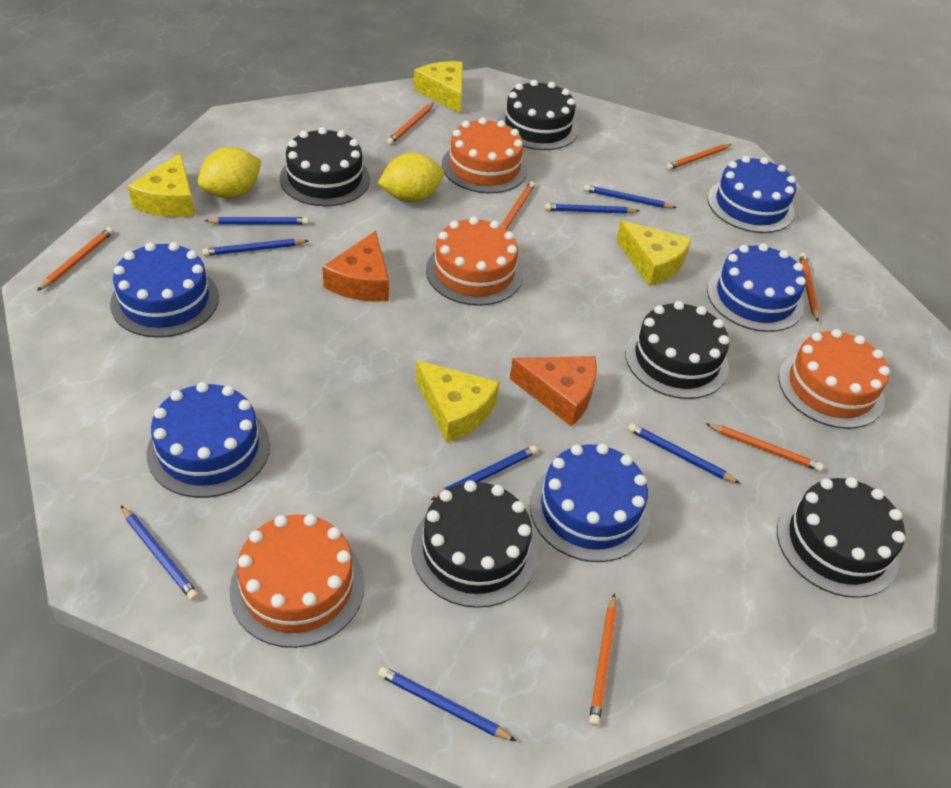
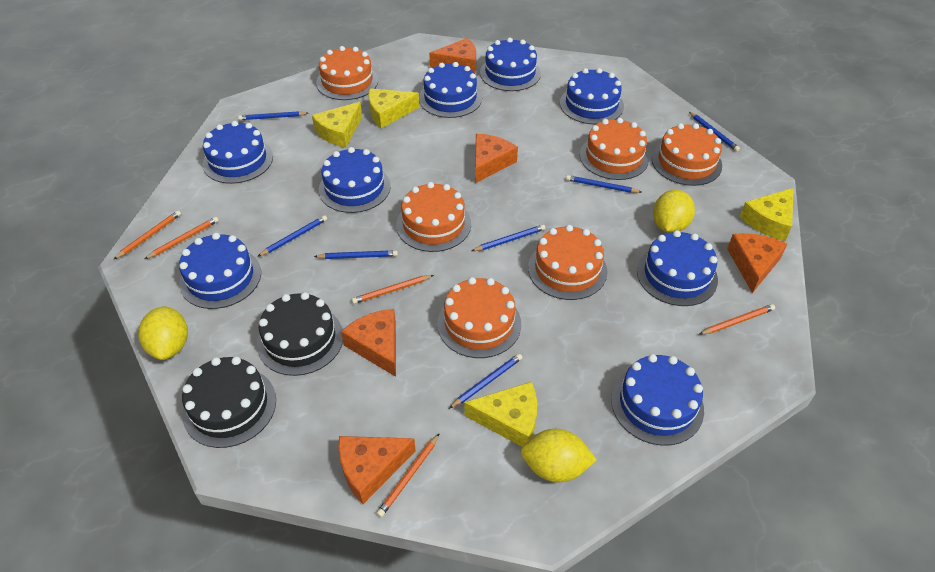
black cake: [280,127,370,206] [411,480,538,608] [498,80,578,150] [625,301,729,399] [777,477,905,598] = 5 -> [182,356,276,448] [257,292,343,376] = 2
blue cake: [110,242,219,337] [147,382,270,498] [530,443,650,562] [707,243,806,332] [708,156,796,233] = 5 -> [179,233,261,309] [203,121,273,184] [319,147,391,213] [419,62,482,118] [480,38,541,91] [560,68,624,125] [611,354,704,446] [637,230,718,306] = 8
blue pencil: [121,506,199,601] [202,239,309,256] [204,217,309,225] [378,666,516,741] [431,446,537,500] [545,204,639,214] [584,185,677,208] [628,423,740,484] = 8 -> [238,111,308,120] [257,215,327,257] [314,250,398,259] [449,354,523,409] [472,224,545,251] [566,175,641,193] [689,112,740,152] = 7
orange cake: [230,514,365,648] [426,217,523,306] [442,117,527,193] [779,329,890,429] = 4 -> [316,46,378,100] [396,182,471,252] [437,277,521,358] [528,225,607,300] [580,118,649,180] [652,123,722,186] = 6
orange cheese: [322,231,389,302] [509,356,597,427] = 2 -> [338,436,416,504] [341,309,396,377] [429,38,476,73] [475,134,518,183] [727,233,787,293] = 5
orange pencil: [37,227,114,291] [387,103,434,145] [501,181,535,229] [589,593,617,726] [666,144,732,170] [705,423,824,472] [799,253,819,322] = 7 -> [113,210,181,260] [145,217,219,259] [352,275,434,304] [376,433,440,517] [700,304,775,335] = 5
yellow lemon: [198,147,261,198] [377,152,444,202] = 2 -> [138,306,188,360] [521,429,597,482] [653,190,695,233] = 3

